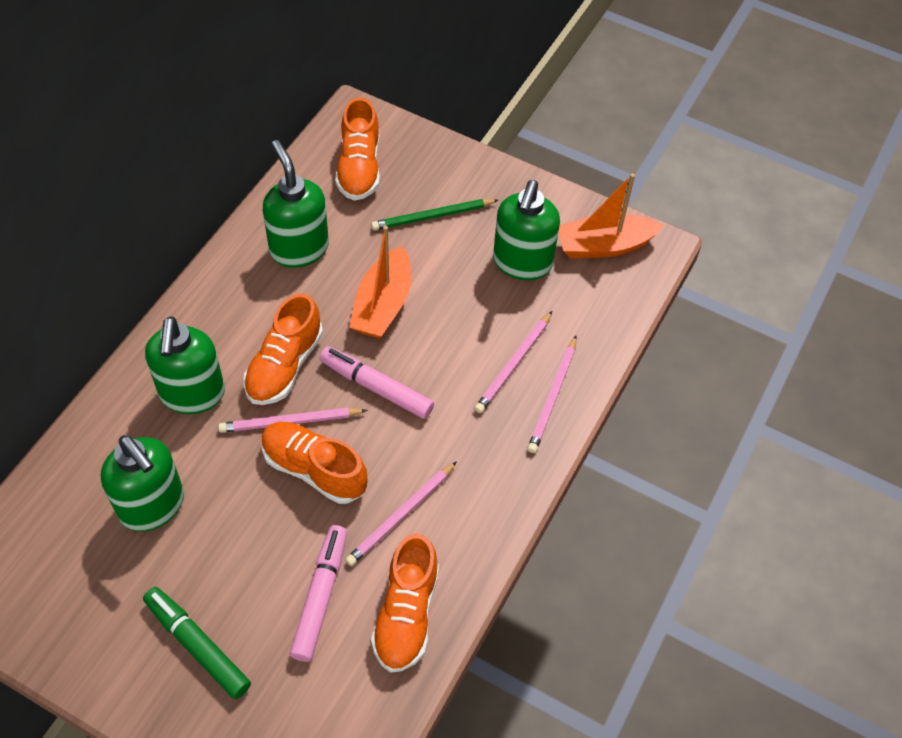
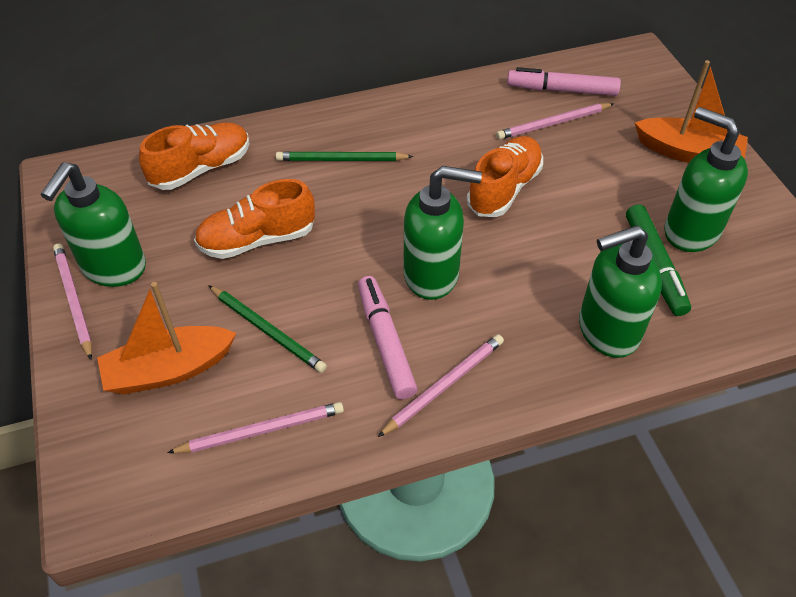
green pencil: [371,199,498,230] = 1 -> [208,285,327,373] [276,152,413,161] = 2
orange shoe: [243,293,323,405] [261,422,368,504] [335,97,380,201] [371,533,439,673] = 4 -> [139,122,250,190] [194,179,315,259] [467,136,543,217] = 3

